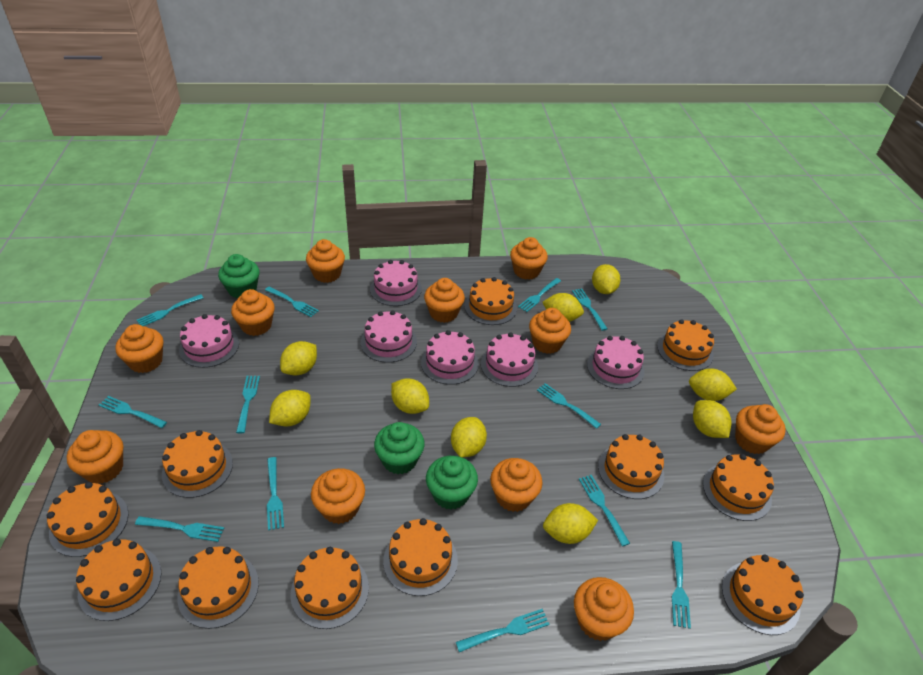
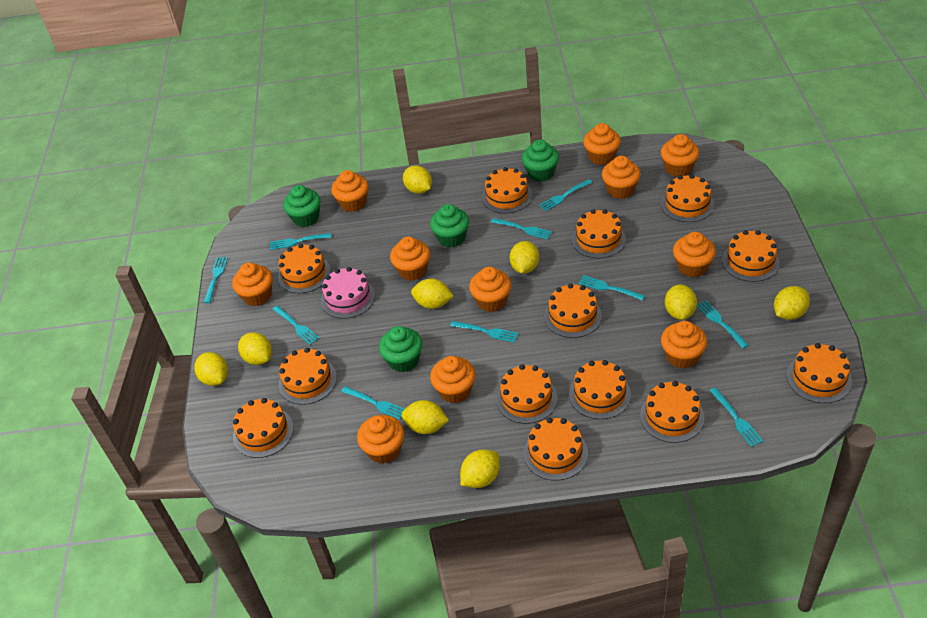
green cupcake: [218,254,260,298] [374,422,425,474] [426,456,478,510] = 3 -> [283,185,321,227] [379,326,422,372] [430,204,469,247] [522,139,559,182] = 4
orange cake: [47,482,129,557] [76,539,161,621] [162,430,233,498] [178,546,259,629] [290,547,369,629] [383,518,458,596] [464,277,517,325] [598,434,664,499] [657,319,714,371] [703,454,774,521] [722,555,804,635] = 11 -> [233,398,294,458] [278,244,331,293] [279,348,337,405] [482,167,532,213] [496,364,558,424] [524,417,588,481] [544,284,602,338] [569,360,631,419] [572,209,626,259] [640,381,704,443] [661,174,714,222] [722,230,780,282] [787,343,852,403] = 13
pink cake: [179,314,239,368] [361,310,417,363] [370,260,422,306] [421,330,479,385] [481,333,538,387] [587,336,644,389] = 6 -> [321,267,375,319] = 1
turquoise fork: [99,396,167,428] [135,516,224,542] [137,294,204,326] [236,376,260,433] [265,287,319,317] [267,457,284,530] [456,609,549,652] [518,278,561,312] [537,383,601,429] [572,289,608,331] [579,475,630,547] [672,541,691,629] = 12 -> [204,257,228,303] [270,233,331,250] [272,305,319,345] [341,386,405,420] [450,321,519,343] [491,218,552,240] [539,179,592,211] [578,275,645,301] [696,300,749,348] [709,387,763,447] = 10

